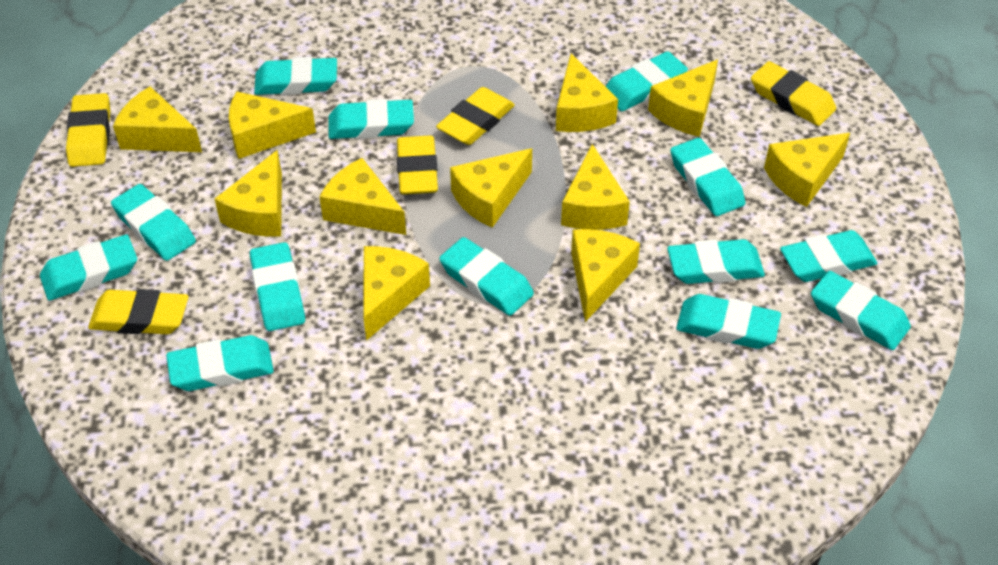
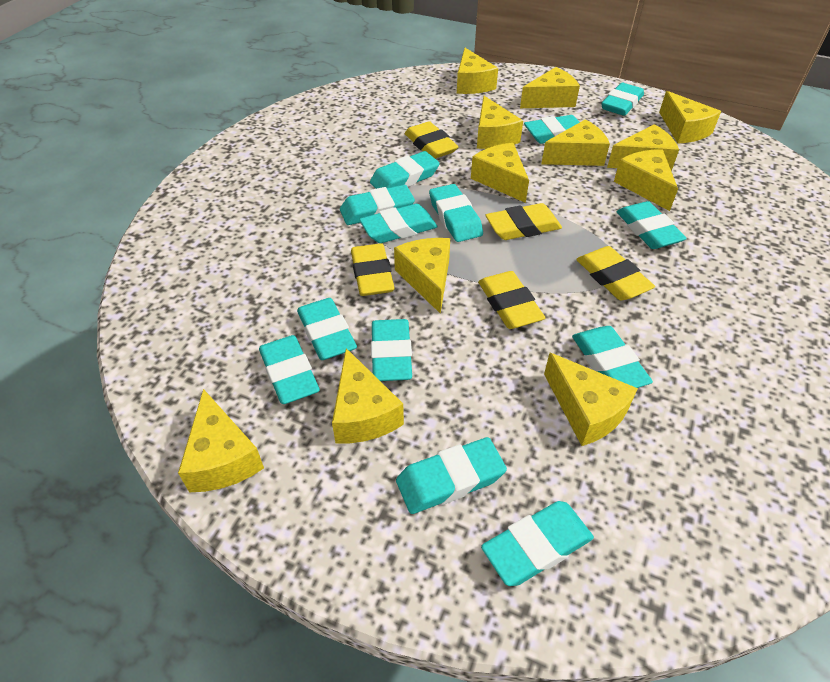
yellow cheese: [113,87,202,152] [215,150,282,237] [229,91,316,159] [319,158,406,235] [363,246,430,341] [450,148,532,228] [556,54,618,132] [561,144,630,230] [571,229,640,322] [648,59,718,137] [764,133,850,207] = 11 -> [178,389,264,492] [332,348,404,443] [394,238,450,314] [457,48,498,94] [471,143,529,203] [477,96,523,149] [520,67,580,108] [541,119,610,166] [544,353,638,446] [607,124,679,171] [614,149,678,211] [659,91,721,144] = 12

